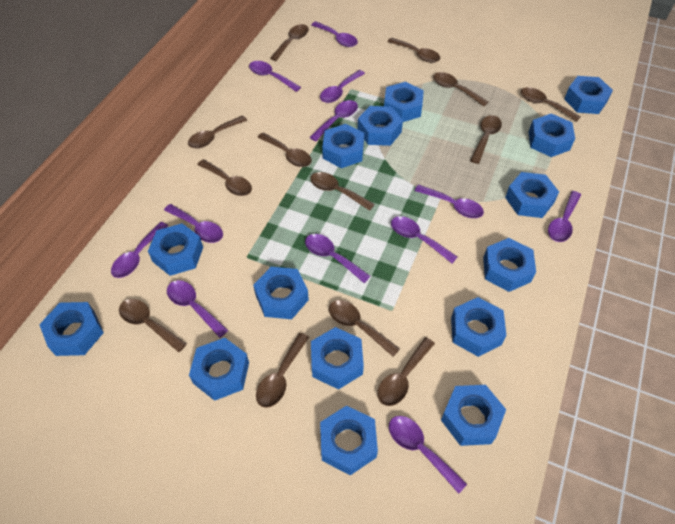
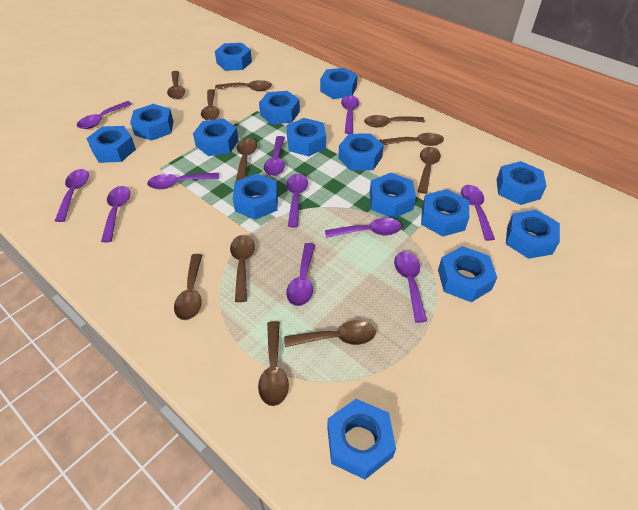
brown spoon: [119,299,187,352] [188,115,247,149] [197,159,252,196] [256,333,309,408] [257,132,312,167] [270,24,309,61] [310,172,375,211] [329,300,400,357] [377,337,435,406] [388,38,440,63] [433,72,488,106] [470,115,502,164] [521,87,580,122] = 13 -> [167,71,185,99] [174,254,202,320] [201,89,220,121] [215,80,272,91] [230,235,255,302] [236,138,257,181] [258,321,289,406] [284,320,376,347] [364,115,425,127] [379,133,444,146] [417,147,441,194] = 11
purple spoon: [111,222,168,278] [164,204,223,243] [167,280,228,338] [249,61,301,92] [305,234,370,283] [310,100,358,142] [311,21,358,47] [320,70,365,103] [389,416,467,494] [391,216,457,263] [415,184,484,218] [548,191,581,242] = 12 -> [55,169,89,222] [77,101,132,129] [101,186,130,242] [147,173,219,189] [264,136,285,176] [286,174,308,228] [286,243,315,306] [325,218,402,238] [341,95,359,134] [394,251,427,323] [461,185,495,241] = 11

